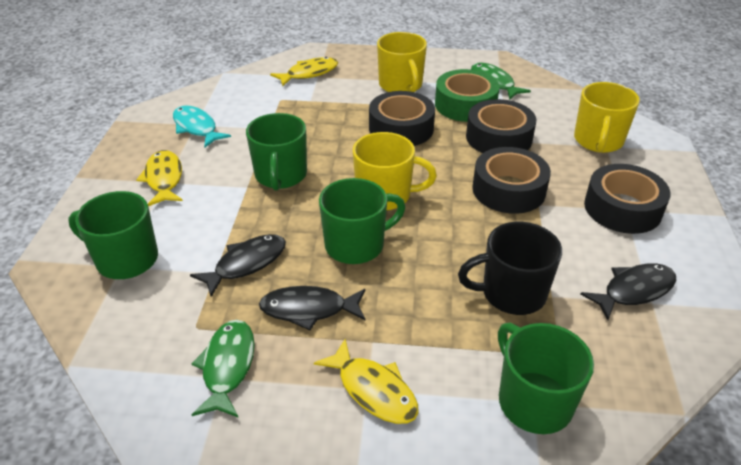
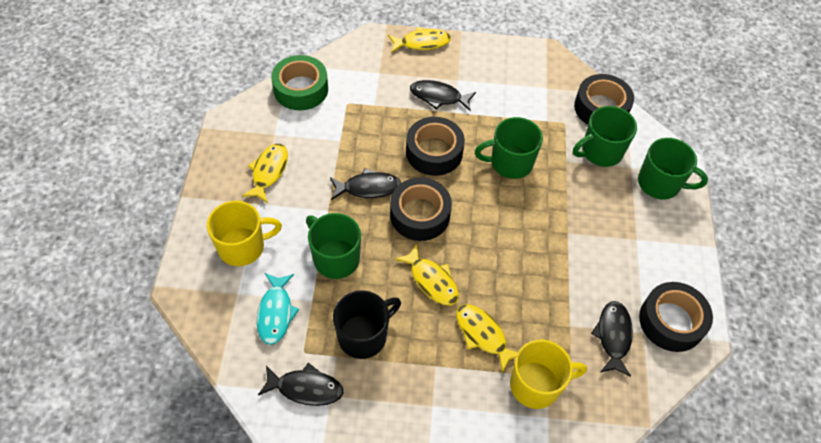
black fish: [190,234,286,297] [259,286,365,330] [580,264,676,320] = 3 -> [258,363,343,406] [330,168,401,200] [410,80,476,111] [591,301,633,377] = 4
green fish: [191,320,255,418] [471,63,531,100] = 2 -> none = 0
yellow fish: [136,150,183,206] [270,57,338,86] [314,339,419,424] = 3 -> [242,144,288,203] [388,27,451,52] [395,244,459,305] [456,304,518,373] = 4
yellow mug: [353,132,437,210] [377,32,427,92] [574,82,640,153] = 3 -> [207,201,282,266] [510,340,587,409] = 2

